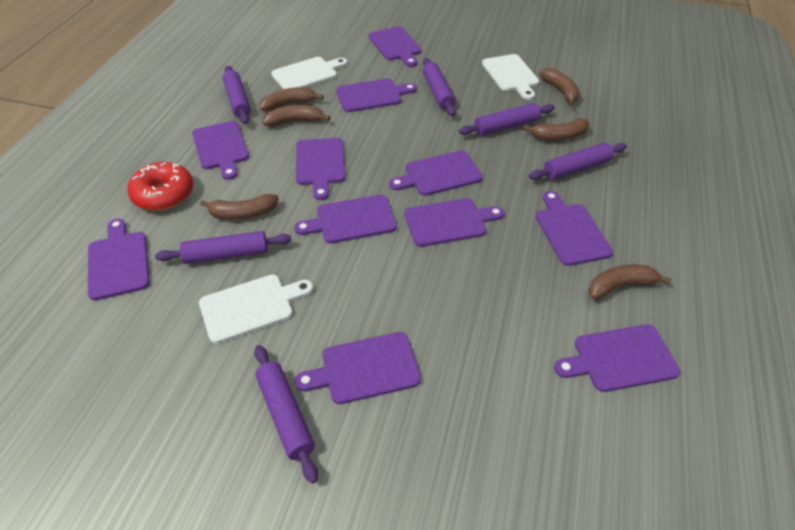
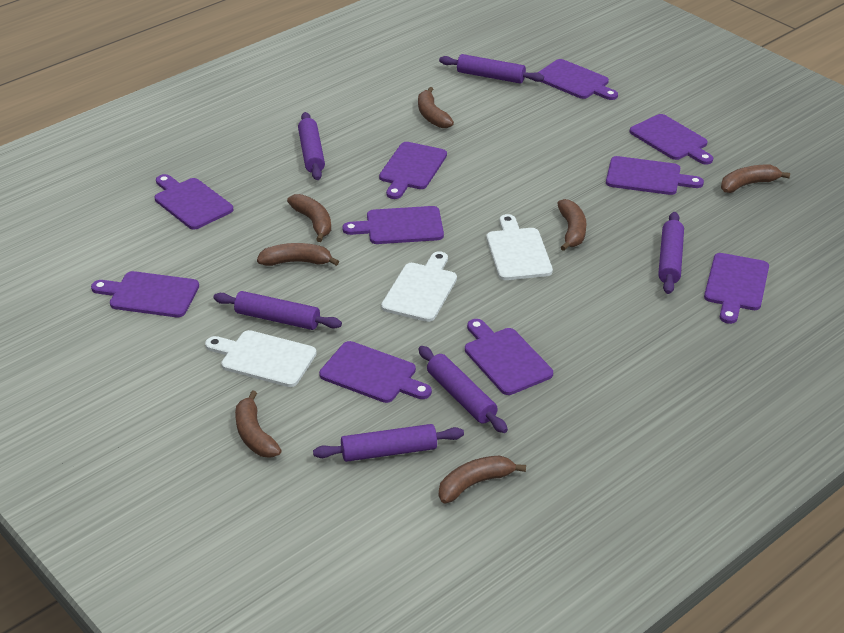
brown banana: [200,194,279,220] [259,87,324,111] [262,105,331,127] [523,118,590,141] [539,68,580,107] [589,265,672,299] = 6 -> [235,390,282,458] [257,243,339,266] [287,194,331,242] [418,87,454,128] [439,456,526,503] [557,199,587,251] [721,165,790,193] = 7
purple cutting board: [88,219,150,301] [192,121,249,180] [294,195,397,243] [295,332,421,404] [296,138,345,200] [336,79,417,112] [368,27,422,67] [389,150,483,196] [404,198,504,247] [536,191,613,266] [554,324,680,392] = 11 -> [91,271,199,317] [155,174,233,230] [319,341,432,403] [342,206,444,244] [379,142,447,199] [465,319,553,395] [537,59,618,100] [606,156,704,195] [630,114,713,164] [704,253,769,324] = 10
red donut: [128,162,193,211] = 1 -> none = 0

